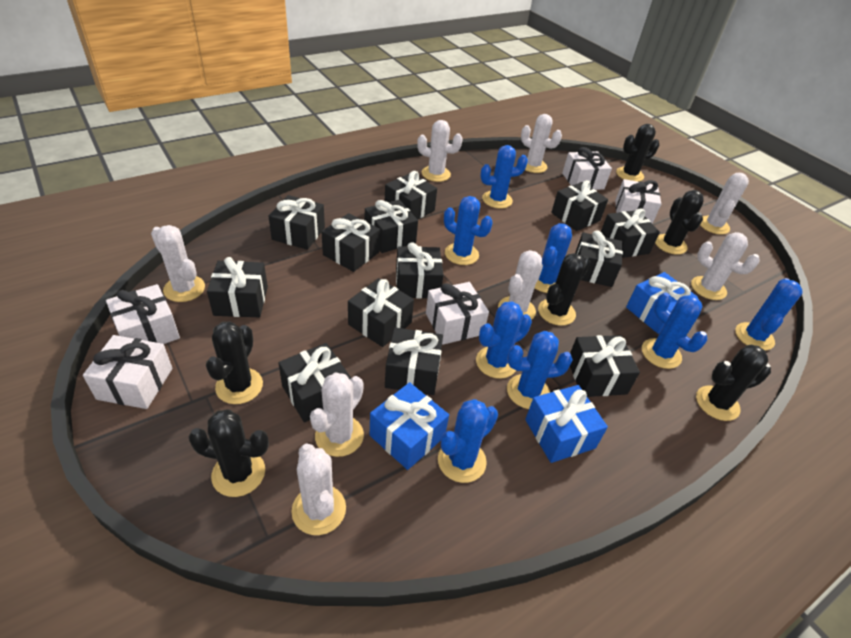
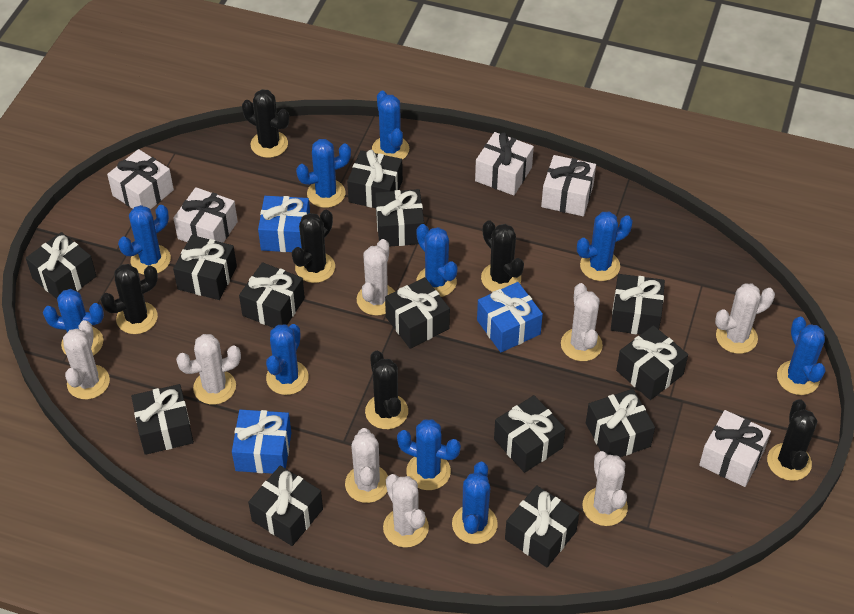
blue cactus: [438,399,498,483] [444,196,493,265] [476,302,532,379] [480,145,528,208] [507,331,573,409] [535,223,572,293] [642,293,707,369] [735,278,803,350] = 8 -> [43,289,104,356] [118,205,171,275] [266,324,309,395] [296,139,351,208] [372,91,409,160] [397,419,461,490] [416,224,458,297] [452,462,498,544] [577,212,633,281] [777,316,826,395] = 10

